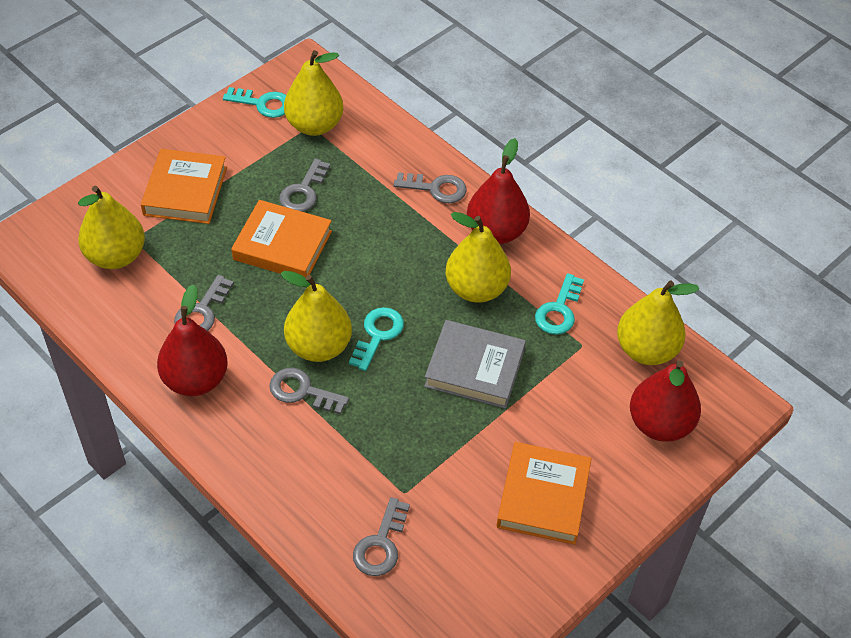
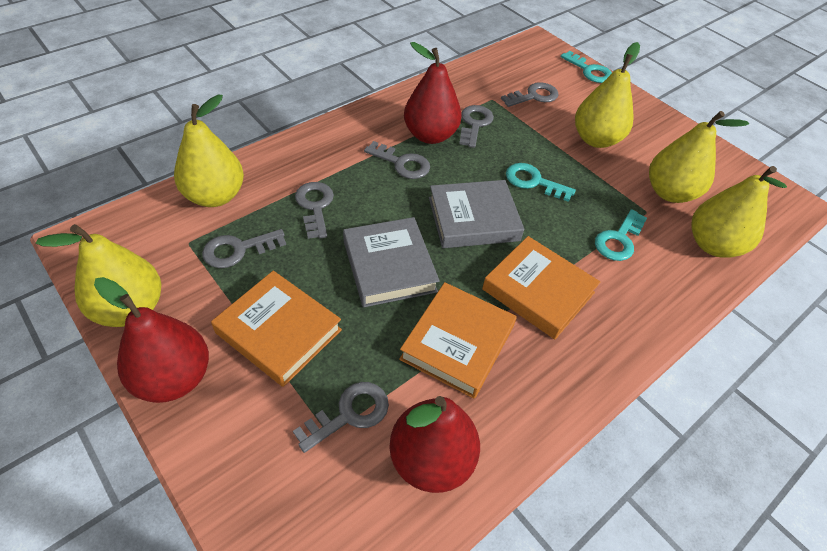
grey book: [424,320,526,409] = 1 -> [343,217,440,307] [429,180,524,248] = 2
grey key: [174,275,234,331] [269,368,349,414] [279,159,330,212] [353,497,410,576] [394,172,467,203] = 5 -> [202,229,286,268] [293,382,389,453] [295,182,334,239] [364,141,430,179] [459,105,494,148] [501,82,559,107] = 6

